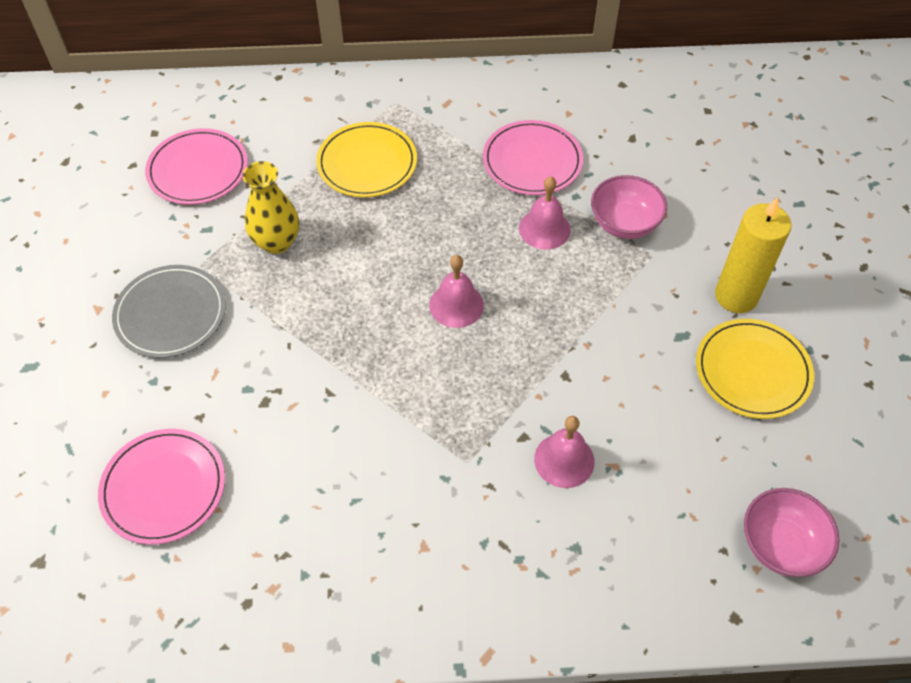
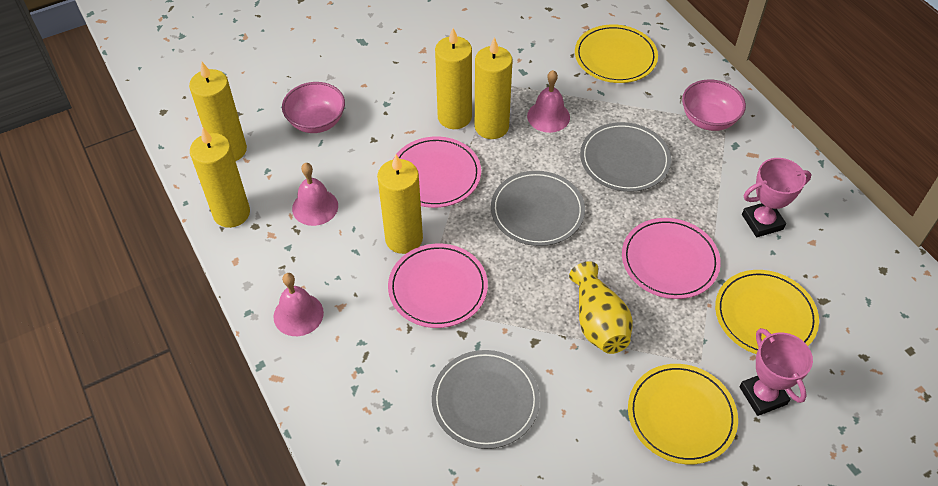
grey plate: [112,265,226,358] = 1 -> [432,350,540,449] [491,171,585,246] [580,122,671,192] = 3
pink trophy: none = 0 -> [740,328,813,416] [742,158,811,237] = 2
yellow candle: [715,197,792,313] = 1 -> [189,62,247,161] [190,128,250,228] [377,154,423,254] [435,28,472,129] [475,37,513,139] = 5
yellow plate: [316,122,417,197] [696,319,814,419] = 2 -> [575,24,658,83] [628,364,738,464] [715,270,819,354] = 3

